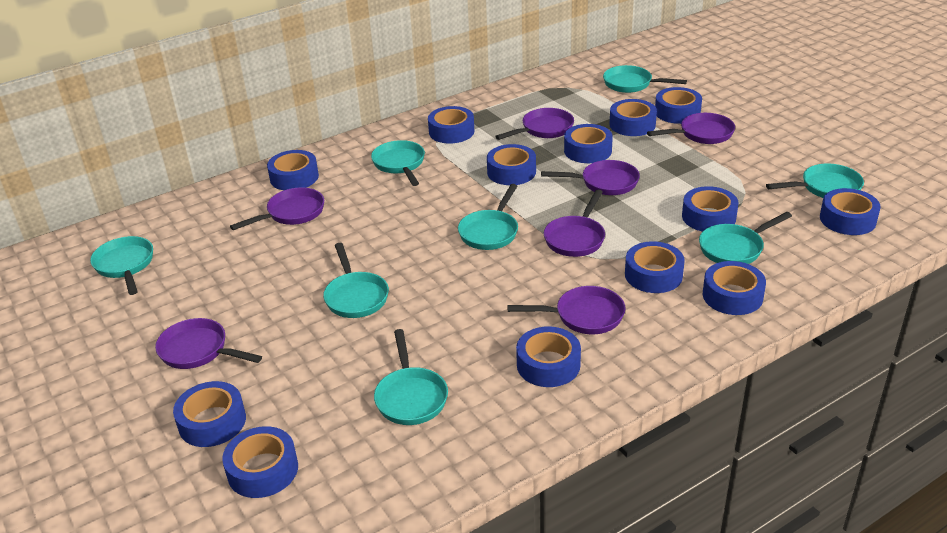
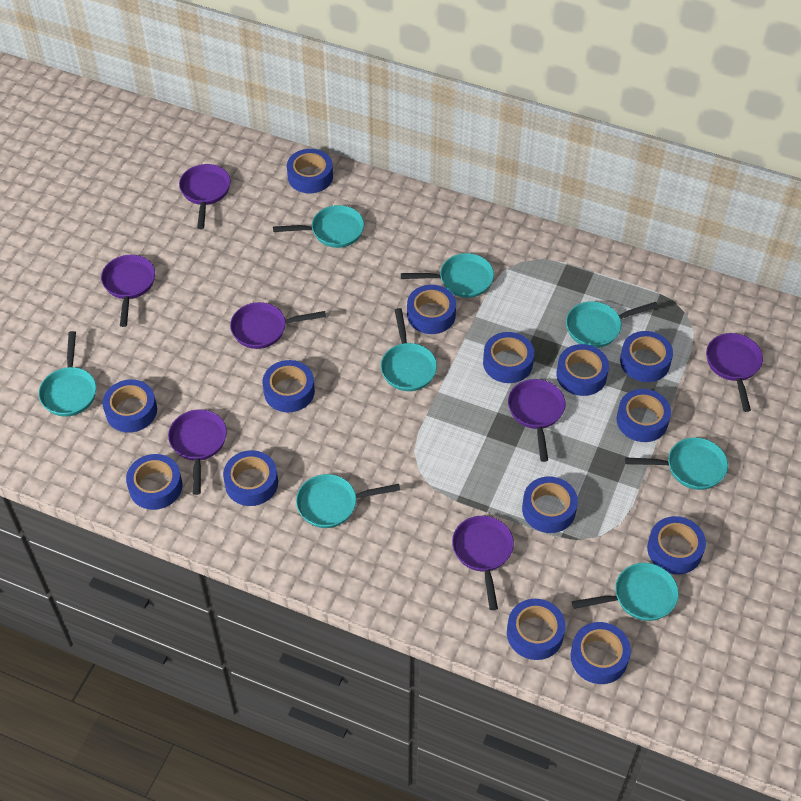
blue tape: [173,381,246,447] [222,426,298,498] [267,150,319,190] [428,106,474,144] [487,144,536,185] [516,326,581,387] [564,124,613,163] [610,99,657,136] [625,241,685,293] [655,87,702,124] [682,186,739,232] [703,261,766,315] [820,188,880,235] = 13 -> [102,379,157,432] [126,454,182,510] [223,450,278,506] [263,360,315,412] [287,149,333,193] [407,285,456,334] [483,332,534,383] [507,599,566,660] [522,476,578,533] [557,344,609,396] [570,622,631,684] [617,389,671,442] [620,331,673,382] [647,516,706,574] = 14

